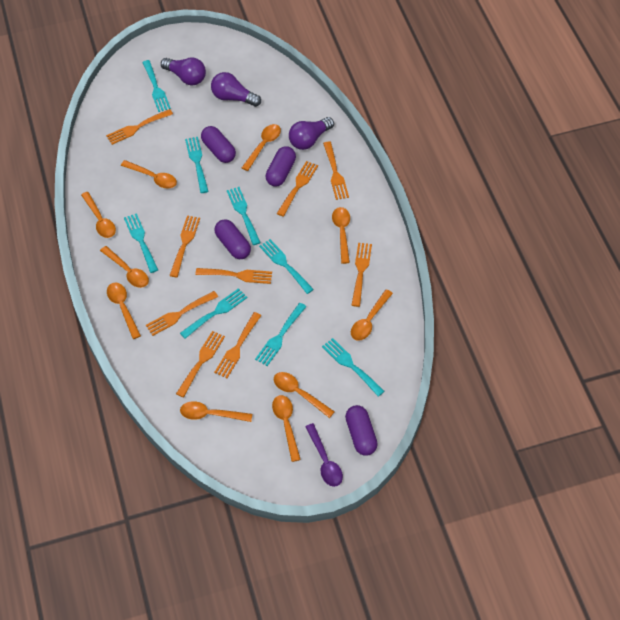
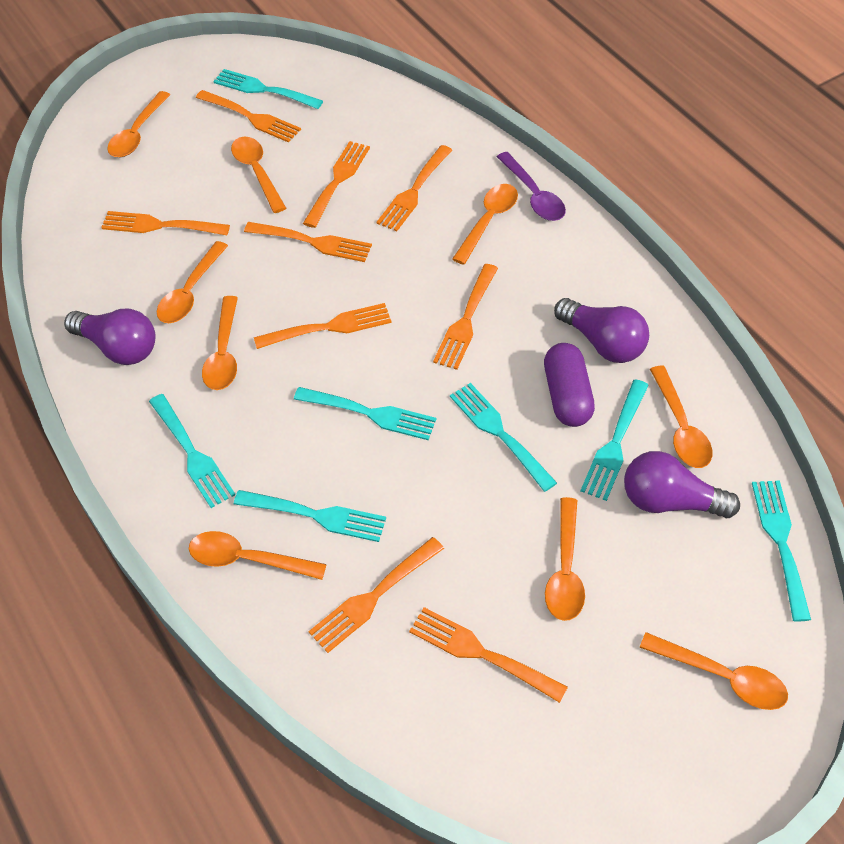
orange spoon: [81,192,116,238] [100,246,149,288] [107,283,141,339] [121,160,177,189] [180,401,252,422] [242,124,281,171] [272,395,301,462] [274,372,335,418] [332,207,350,264] [351,289,393,341] = 10 -> [107,91,170,157] [157,241,228,323] [189,531,327,580] [202,296,238,390] [231,136,286,213] [452,184,518,265] [545,497,585,621] [640,632,788,710] [650,366,712,468] = 9
purple capsule: [201,126,236,163] [215,219,251,259] [266,146,296,187] [345,405,378,456] = 4 -> [544,343,595,427] = 1
turquoise fork: [124,213,158,273] [142,60,171,112] [180,288,248,339] [185,137,209,193] [227,187,261,245] [255,303,306,366] [259,239,314,294] [322,338,385,397] = 8 -> [149,394,235,508] [213,69,323,109] [234,490,386,542] [294,387,436,440] [450,383,557,492] [580,379,649,501] [752,481,811,622] = 7

